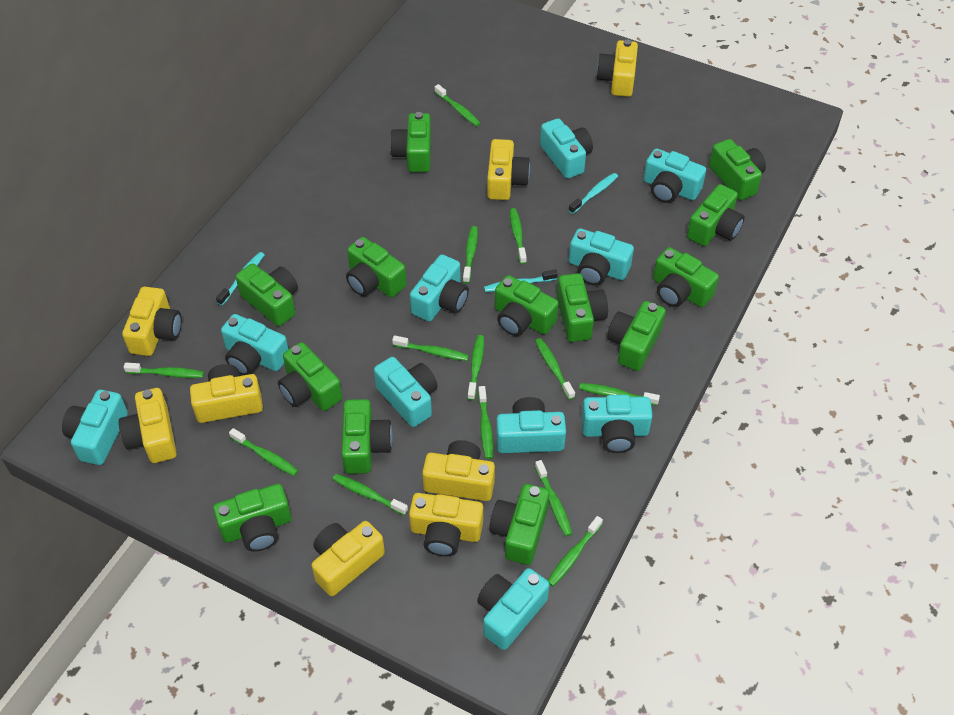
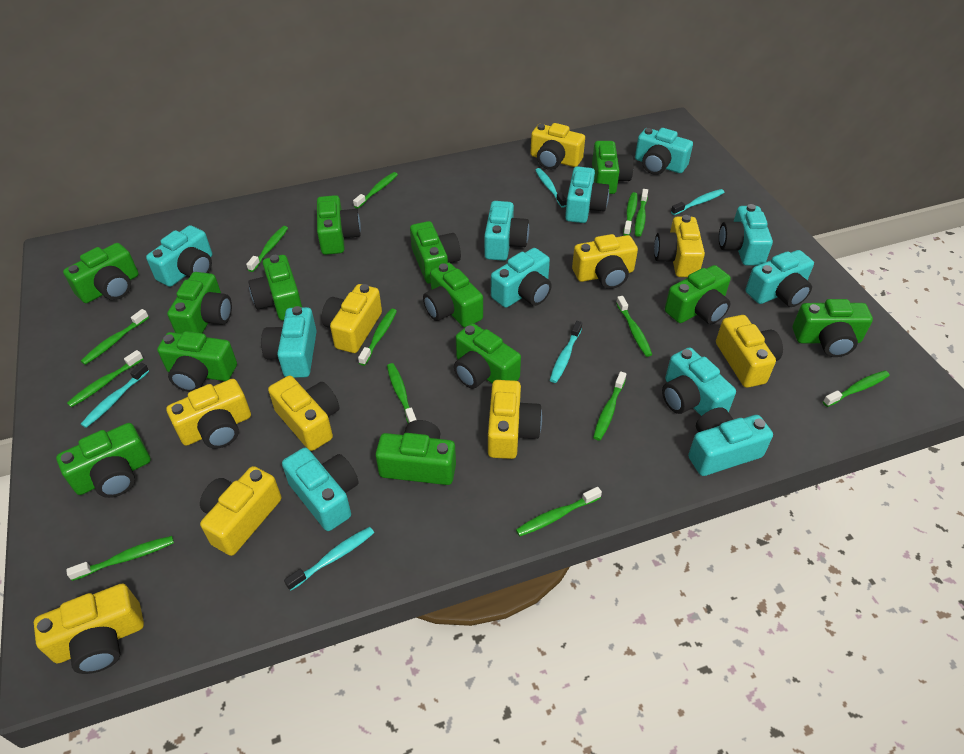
turquoise camera: [62,390,128,465] [221,314,288,375] [374,357,438,427] [410,254,469,321] [477,568,549,650] [496,397,566,453] [540,118,593,179] [569,228,634,285] [581,395,652,453] [644,148,706,203] = 10 -> [146,225,212,287] [261,306,317,378] [282,448,359,531] [484,201,529,261] [491,248,552,308] [565,166,609,223] [635,128,693,175] [662,347,736,416] [688,407,773,476] [719,204,773,266] [745,250,814,307] = 11
turquoise toothbrush: [216,252,265,305] [484,269,558,292] [569,173,618,214] = 3 -> [81,363,149,428] [284,527,374,591] [535,168,567,208] [550,321,582,383] [671,189,725,215] = 5
yellow camera: [118,388,177,463] [122,287,182,356] [190,364,263,423] [312,521,385,596] [409,493,483,556] [422,440,495,501] [487,139,530,200] [597,39,638,97] = 8 -> [34,583,144,674] [166,379,251,449] [200,466,281,556] [268,376,339,451] [322,284,382,353] [488,380,542,459] [530,123,585,170] [572,234,638,289] [654,215,705,277] [716,315,783,388] = 10

